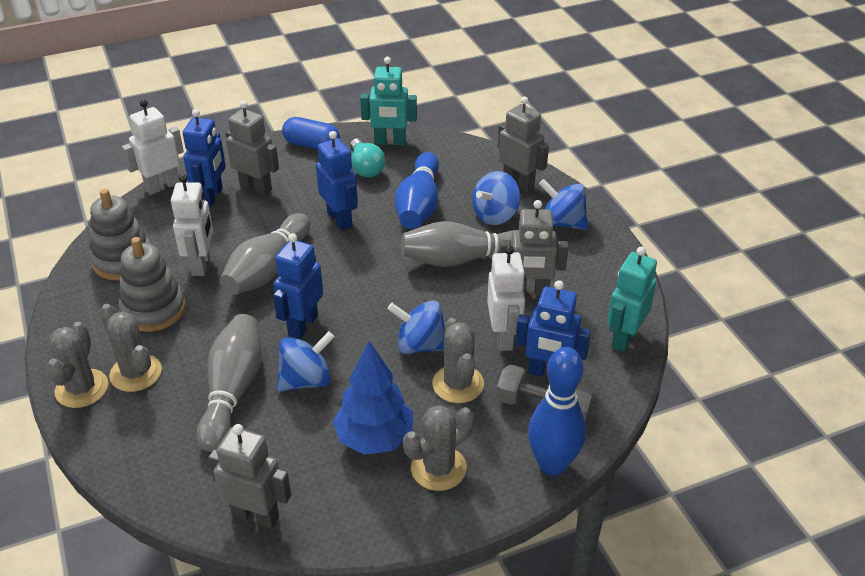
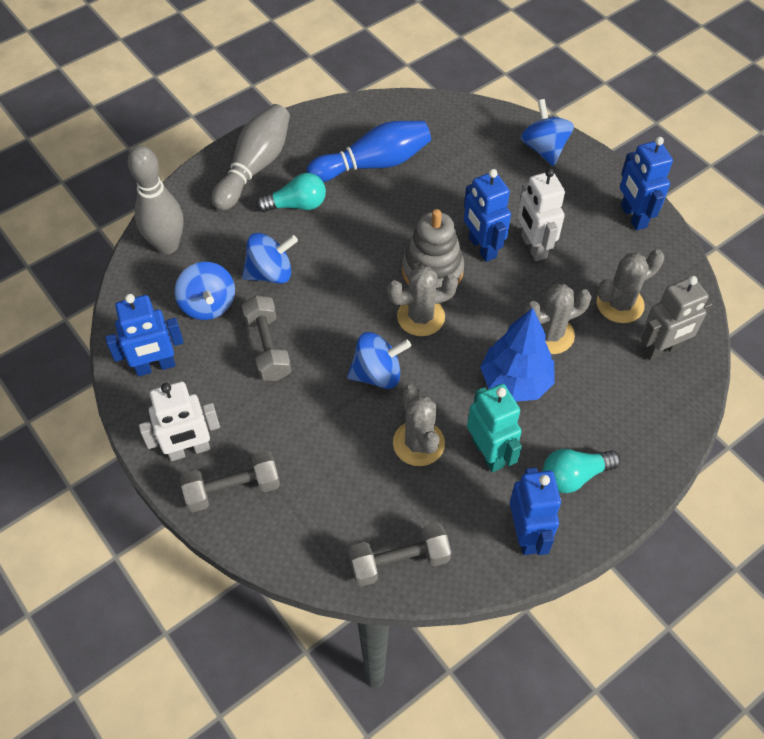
blue bowling pin: [395,152,439,229] [528,347,586,476] = 2 -> [307,121,431,182] = 1
blue capsule: [282,117,340,150] = 1 -> none = 0
grey bowling pin: [197,314,262,452] [220,213,311,295] [401,221,514,267] = 3 -> [128,145,184,254] [212,104,290,211] = 2
grey dumbbell: [496,365,595,423] = 1 -> [180,450,280,512] [241,295,291,381] [348,523,451,587] = 3
grey robot: [208,424,291,529] [225,101,279,196] [498,96,549,193] [500,200,569,295] = 4 -> [641,276,713,361] = 1
grey stacking toy: [89,189,151,281] [119,237,186,332] = 2 -> [402,209,464,288] = 1
turquoise light bulb: [350,138,385,177] = 1 -> [256,173,326,212] [543,449,621,493] = 2
turquoise robot: [360,57,417,145] [607,247,657,352] = 2 -> [467,384,522,472] = 1
white robot: [122,99,184,195] [171,174,213,276] [487,245,526,351] = 3 -> [139,381,220,461] [518,168,565,261] = 2

